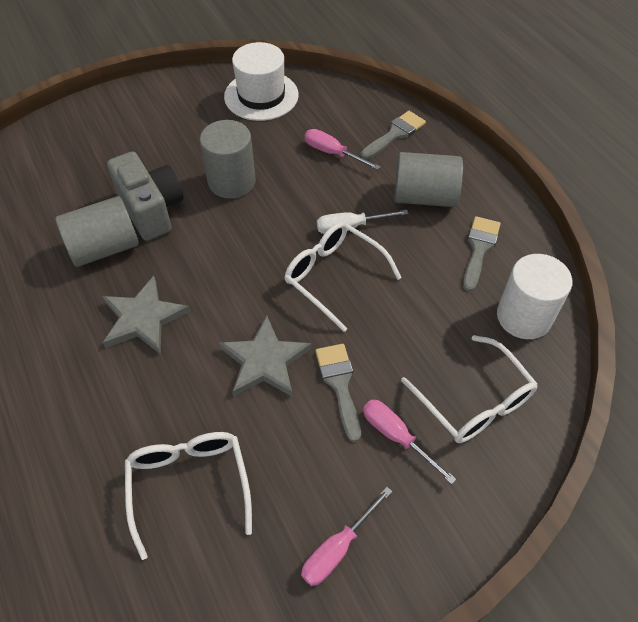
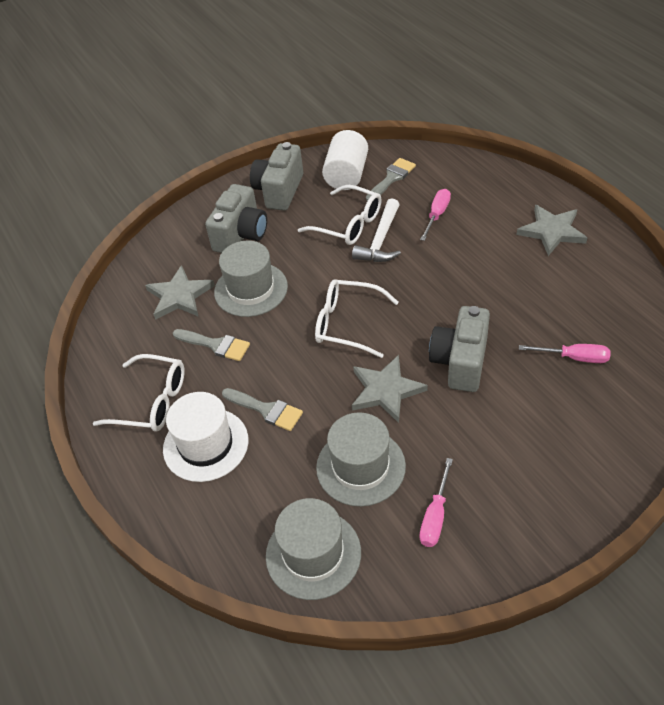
grey camera: [107,151,183,241] = 1 -> [205,184,267,253] [250,142,303,211] [429,306,490,392] = 3
grey cylinder: [55,196,139,267] [200,120,256,199] [394,152,463,207] = 3 -> none = 0
grey hat: none = 0 -> [214,241,288,317] [266,498,361,600] [316,412,406,507] = 3
grey star: [102,276,190,354] [219,316,312,397] = 2 -> [145,265,215,320] [352,355,428,423] [517,205,587,256] = 3
white hammer: none = 0 -> [352,198,401,262] = 1
white screwdriver: [317,210,408,234] = 1 -> none = 0

